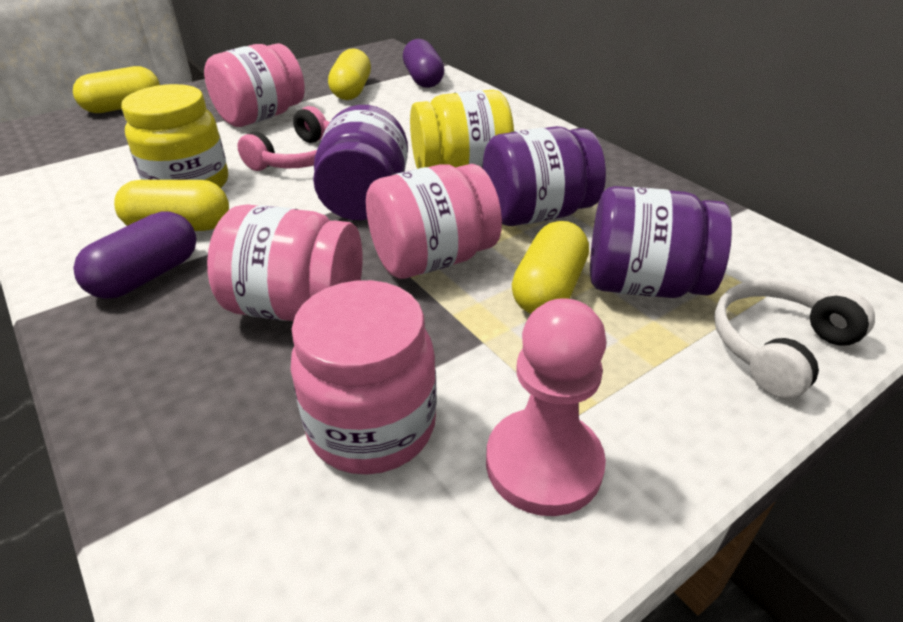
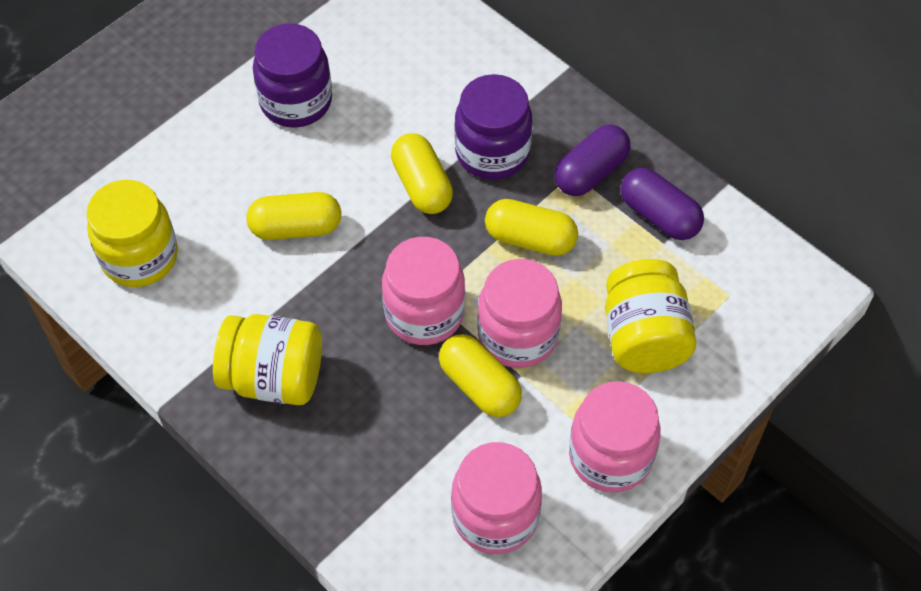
pink headphones: [237,106,330,171] = 1 -> none = 0
pink pawn: [486,298,607,516] = 1 -> none = 0
purple jar: [313,105,408,220] [483,126,606,226] [590,186,732,298] = 3 -> [253,23,332,128] [455,74,533,180] = 2
white headphones: [714,279,875,399] = 1 -> none = 0
yellow jar: [121,84,228,188] [410,90,514,169] = 2 -> [86,180,178,287] [213,314,322,405] [605,259,696,373] = 3

